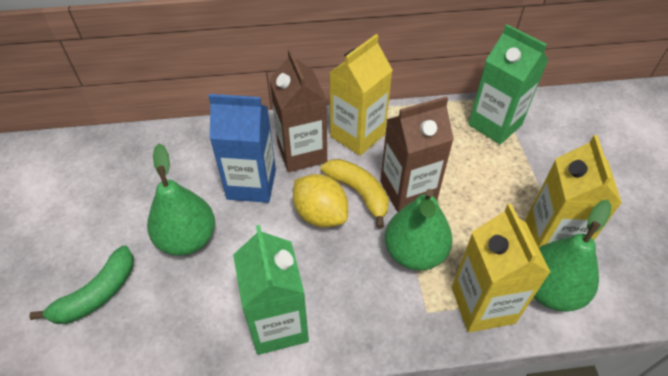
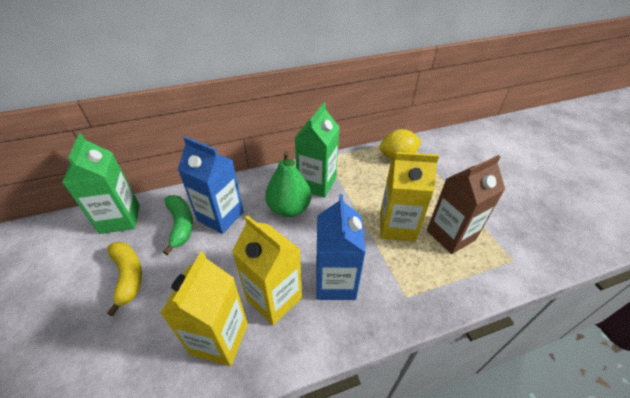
blue carton: [209,94,276,203] = 1 -> [178,136,244,234] [316,194,366,300] = 2
brown carton: [269,49,327,172] [380,96,454,212] = 2 -> [427,155,505,254] = 1
green pear: [147,143,215,256] [385,189,453,271] [534,200,612,312] = 3 -> [265,151,311,217] = 1

